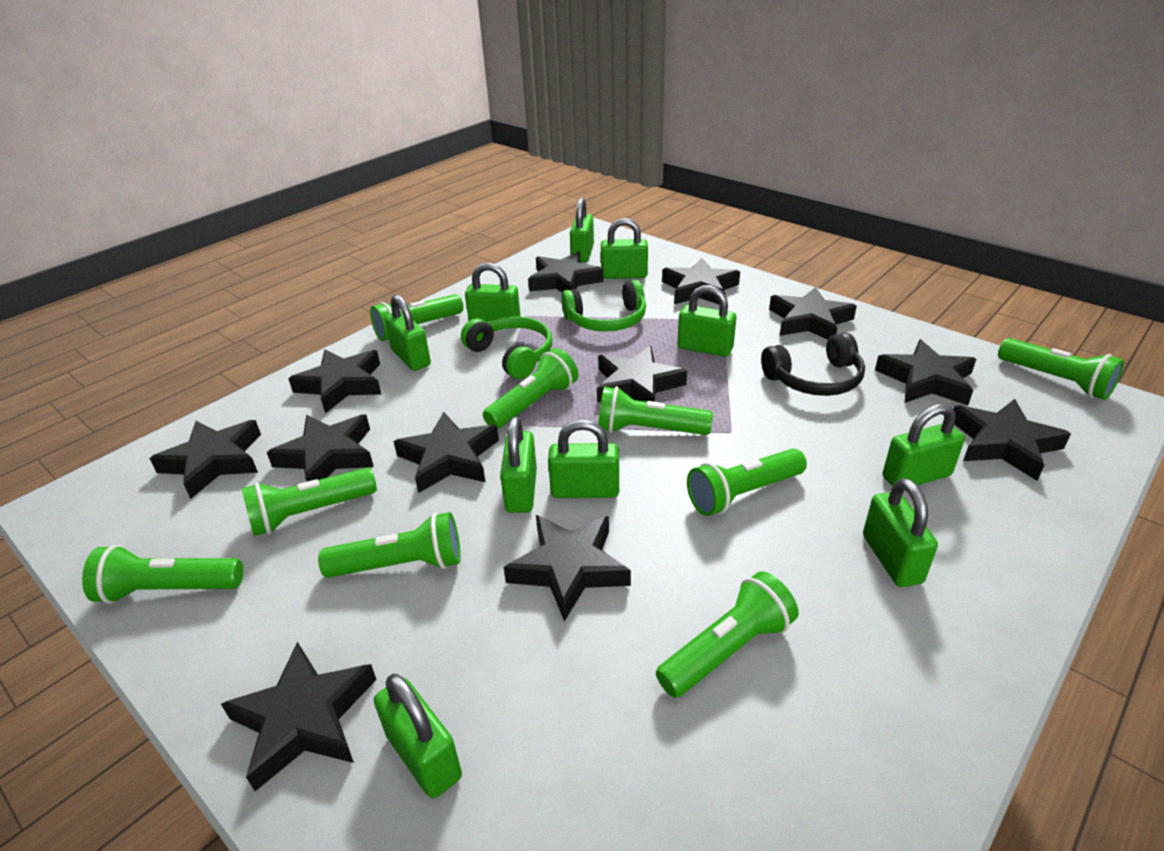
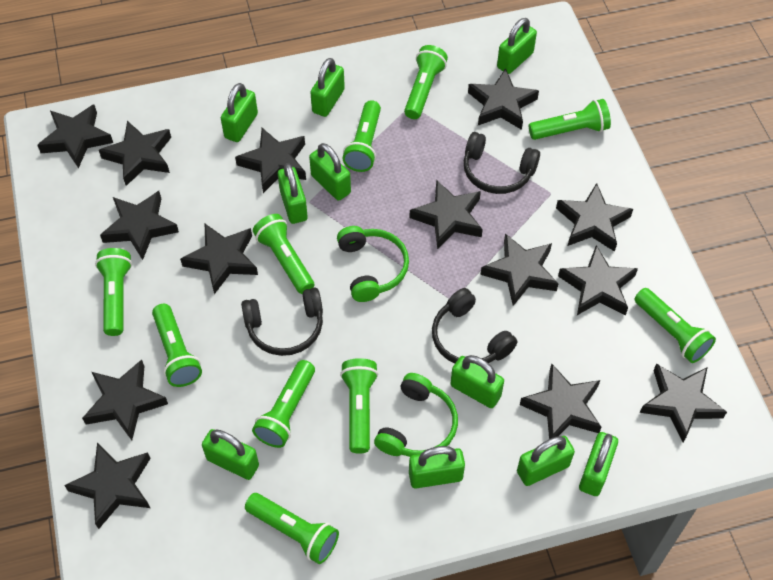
black headphones: [761,332,865,396] = 1 -> [241,288,323,356] [432,288,517,363] [463,132,540,194] = 3
black star: [149,420,261,499] [221,642,377,791] [266,415,374,481] [288,349,381,413] [393,412,499,493] [504,515,631,621] [528,251,603,292] [597,346,687,403] [662,258,740,304] [769,287,857,340] [875,339,976,405] [954,399,1071,481] = 12 -> [37,104,113,169] [64,442,151,529] [82,360,168,440] [99,121,171,186] [100,191,179,260] [180,224,258,294] [235,128,306,193] [409,180,483,249] [468,68,539,130] [481,234,558,306] [520,363,601,439] [556,183,633,252] [558,245,638,315] [640,364,727,443] = 14
green flashlight: [82,545,243,604] [242,468,377,536] [318,512,461,578] [370,294,463,341] [483,348,578,429] [598,386,713,435] [656,571,799,698] [687,449,807,516] [998,338,1124,400] = 9 -> [95,248,132,336] [152,304,202,387] [245,493,339,564] [252,360,315,448] [253,214,314,294] [340,358,378,454] [343,100,381,172] [404,45,448,119] [529,99,611,140] [634,288,716,363] = 10

